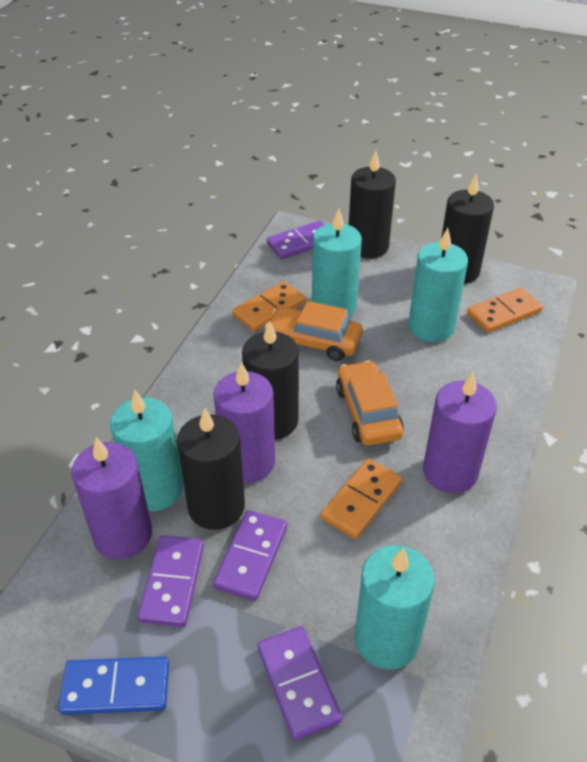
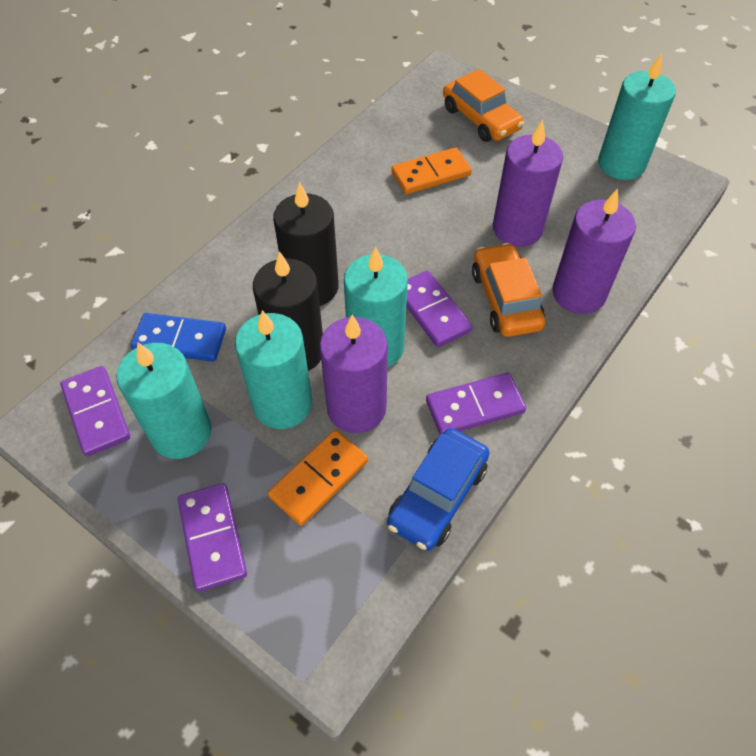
black candle: [177,408,245,530] [242,320,299,440] [349,151,396,259] [441,174,494,284] = 4 -> [253,251,323,371] [273,182,339,306] = 2
blue car: none = 0 -> [387,428,489,551] = 1
orange domino: [232,281,306,332] [321,458,402,539] [467,287,543,333] = 3 -> [268,430,368,526] [391,147,472,194] = 2

